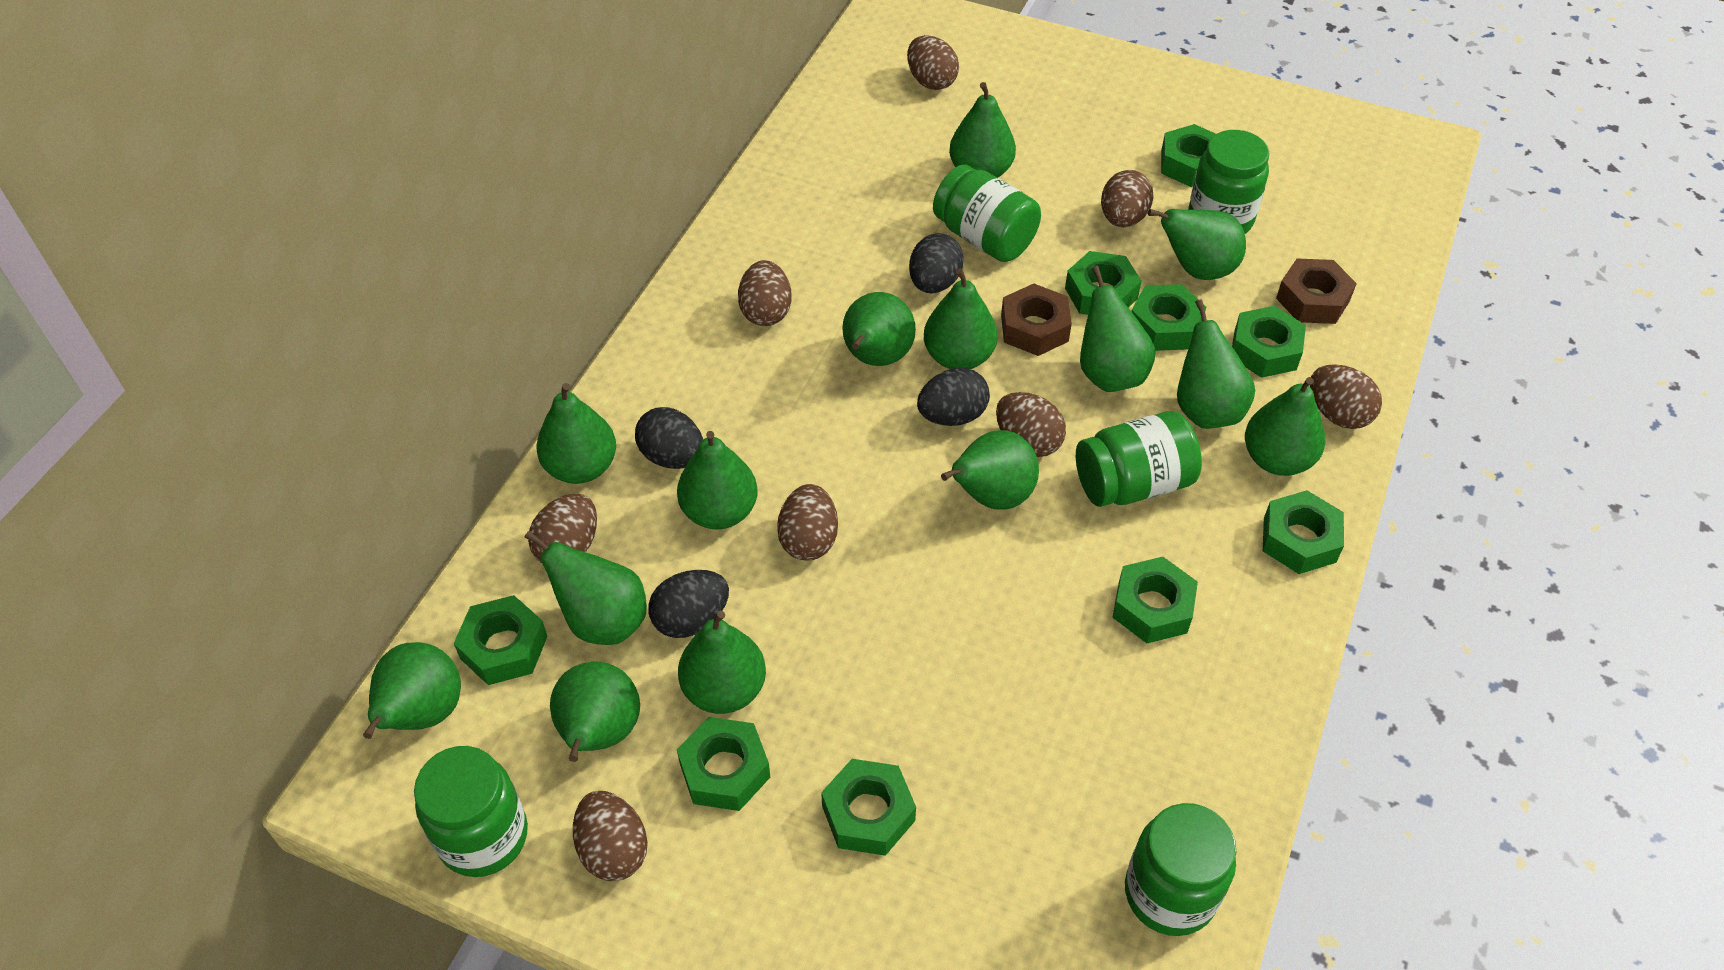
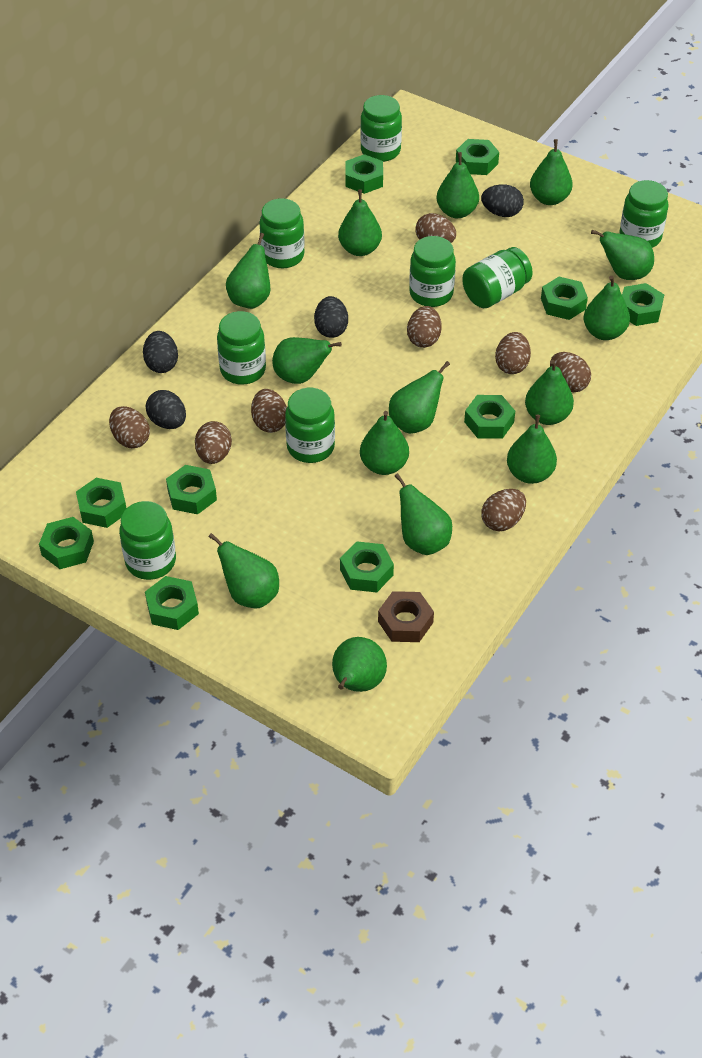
brown nut: [1001,284,1072,356] [1276,258,1357,324] = 2 -> [378,591,434,642] = 1
green jar: [414,746,528,877] [933,164,1041,262] [1076,411,1202,507] [1125,803,1236,936] [1188,130,1269,234] = 5 -> [119,501,176,580] [217,311,266,385] [259,198,305,268] [285,388,335,463] [360,95,402,162] [409,236,456,307] [462,247,533,308] [619,180,668,248] = 8
green nut: [454,595,548,685] [677,717,770,811] [821,759,916,856] [1065,251,1142,315] [1112,557,1198,643] [1131,284,1206,351] [1161,124,1216,187] [1232,306,1306,378] [1263,490,1344,574] = 9 -> [39,517,94,569] [76,478,127,528] [145,576,199,630] [166,465,217,514] [340,541,394,592] [345,154,383,194] [456,139,499,175] [464,395,515,439] [541,277,588,320] [622,283,664,326] = 10

